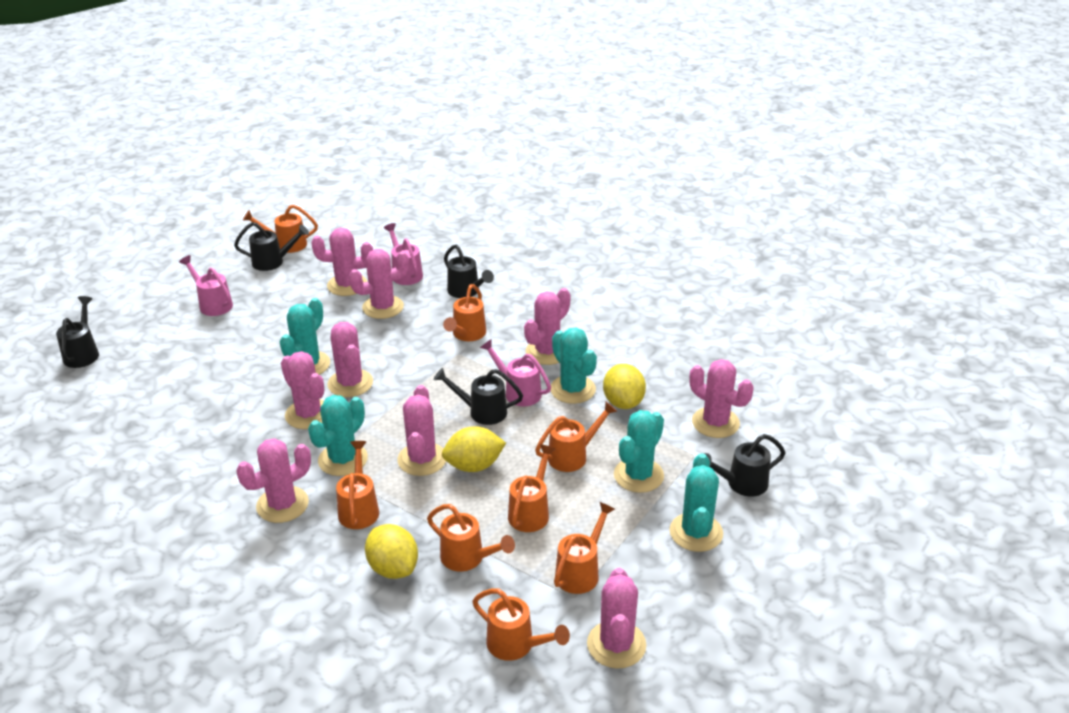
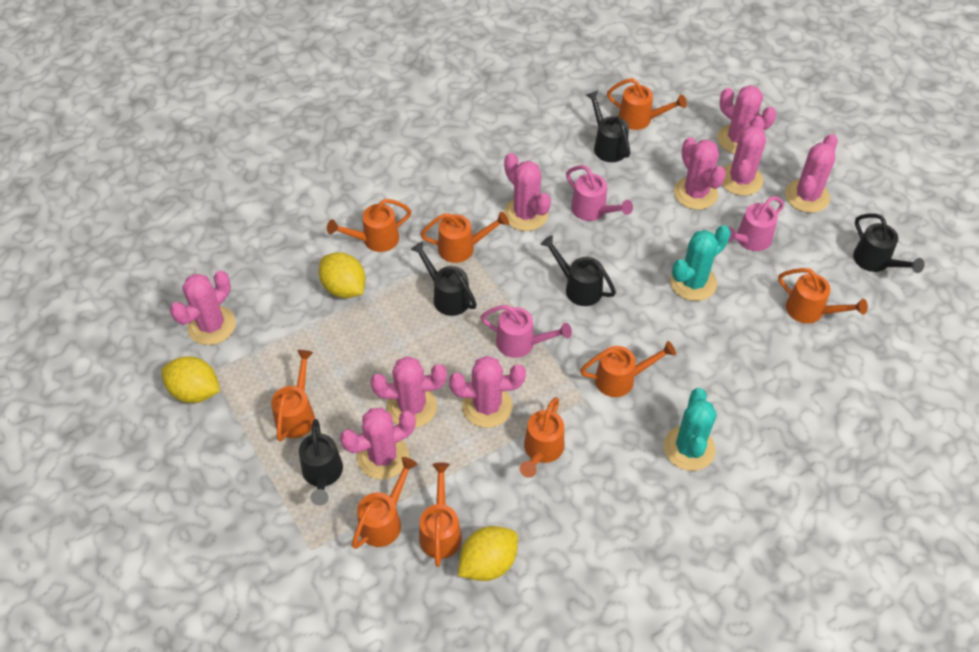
orange watering can: [243,205,318,253] [336,441,379,529] [427,504,515,572] [443,284,486,341] [472,588,570,661] [508,444,555,532] [535,402,618,472] [554,502,615,594] = 8 -> [271,350,315,442] [327,199,411,252] [352,457,418,549] [419,463,462,567] [420,212,509,263] [520,397,564,478] [580,341,676,397] [607,78,687,130] [778,268,868,323] = 9
turquoise cactus: [280,298,330,375] [308,395,368,476] [551,328,597,404] [614,410,664,493] [670,453,723,552] = 5 -> [664,388,717,471] [670,225,731,301] = 2

